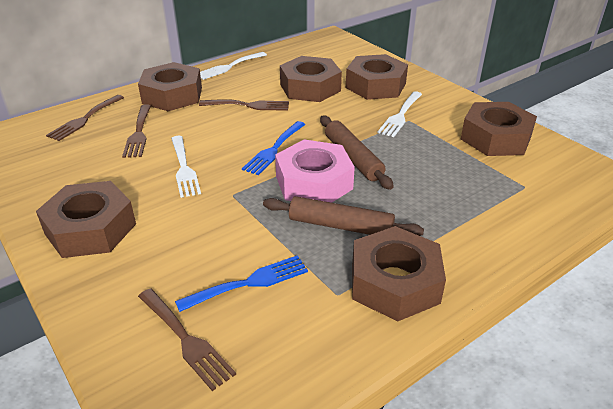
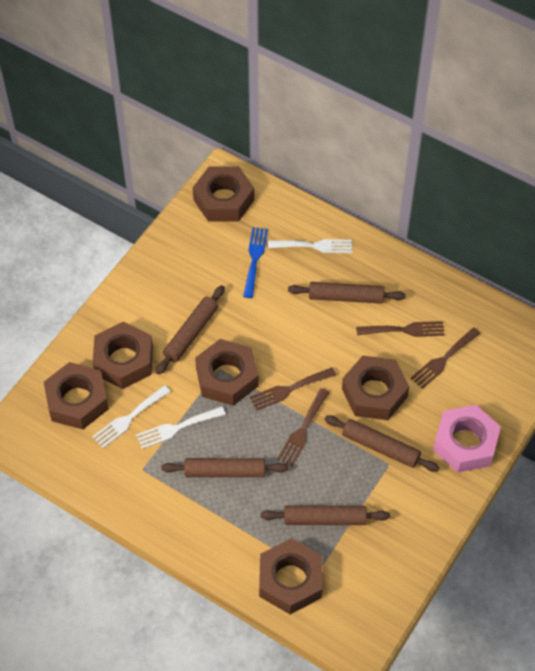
blue fork: [175,255,308,312] [242,121,306,175] = 2 -> [243,227,268,298] = 1
brown rolling pin: [263,196,424,236] [320,116,394,190] = 2 -> [156,285,225,375] [161,458,288,477] [261,505,390,525] [288,282,406,304] [324,415,440,472] = 5

